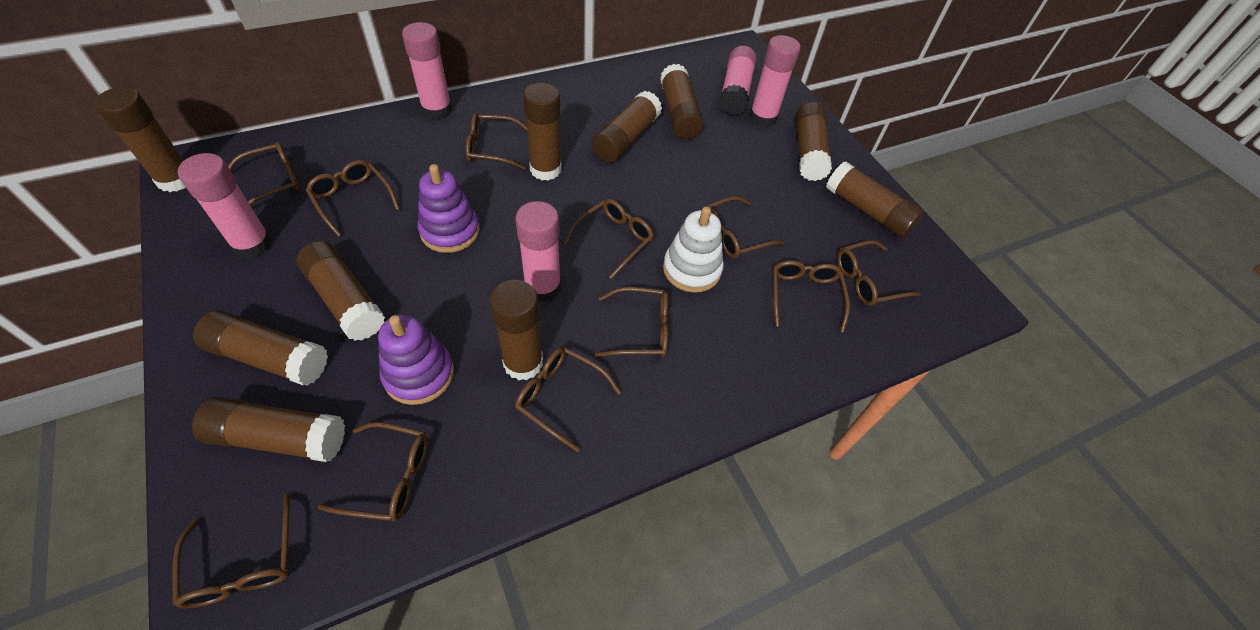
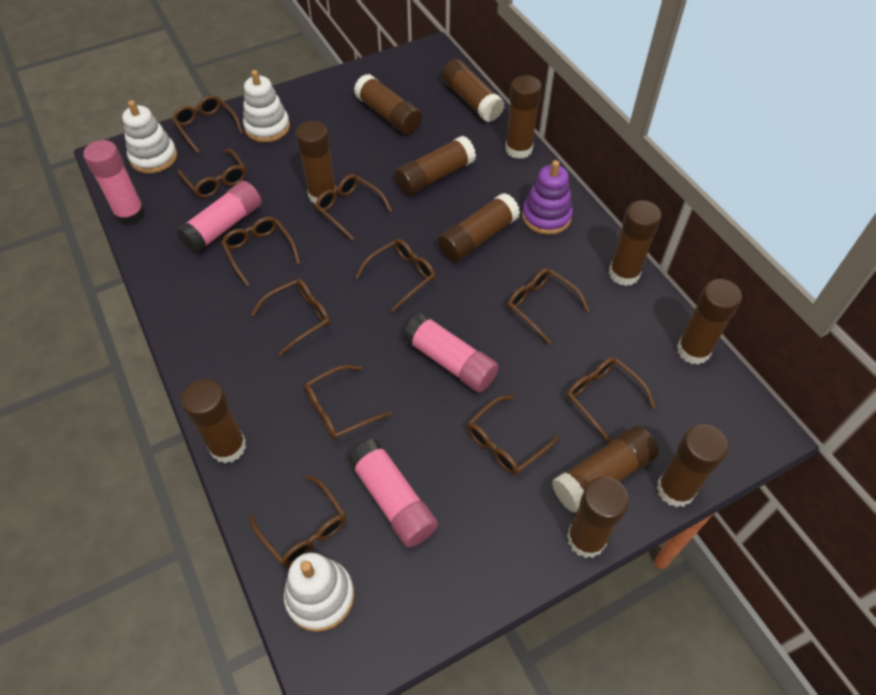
brown glue stick: [95,87,186,192] [192,396,345,462] [193,310,328,386] [296,241,385,341] [490,280,543,380] [523,83,562,181] [592,91,662,163] [660,64,703,139] [795,102,832,181] [826,162,924,238] = 10 -> [181,379,246,463] [296,121,337,204] [354,74,422,135] [395,136,476,196] [438,193,520,262] [442,59,504,122] [505,75,542,159] [552,426,659,513] [567,477,629,558] [609,200,661,286] [657,424,728,507] [677,279,742,365] = 12
pink glue stick: [178,153,272,258] [402,22,452,120] [515,201,561,302] [719,46,757,115] [749,35,801,127] = 5 -> [83,140,145,225] [176,181,262,254] [347,439,438,547] [403,313,499,393] = 4
purple stacking toy: [378,315,454,405] [418,164,480,253] = 2 -> [522,160,573,235] = 1
white stacking toy: [663,207,724,293] = 1 -> [122,100,177,174] [243,70,290,142] [284,553,354,632] = 3

